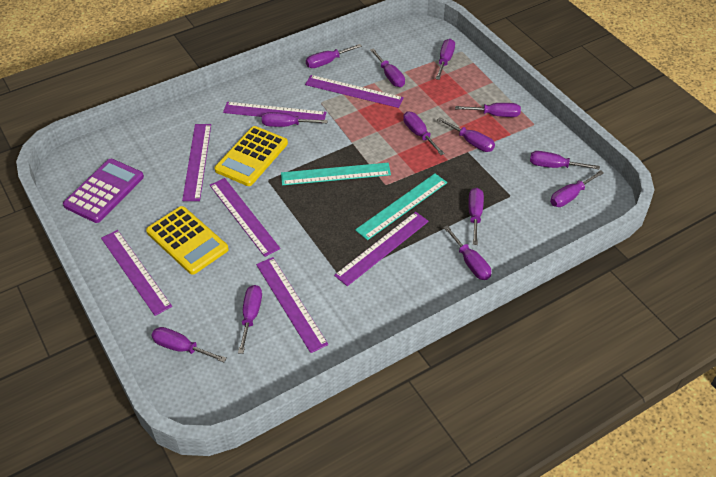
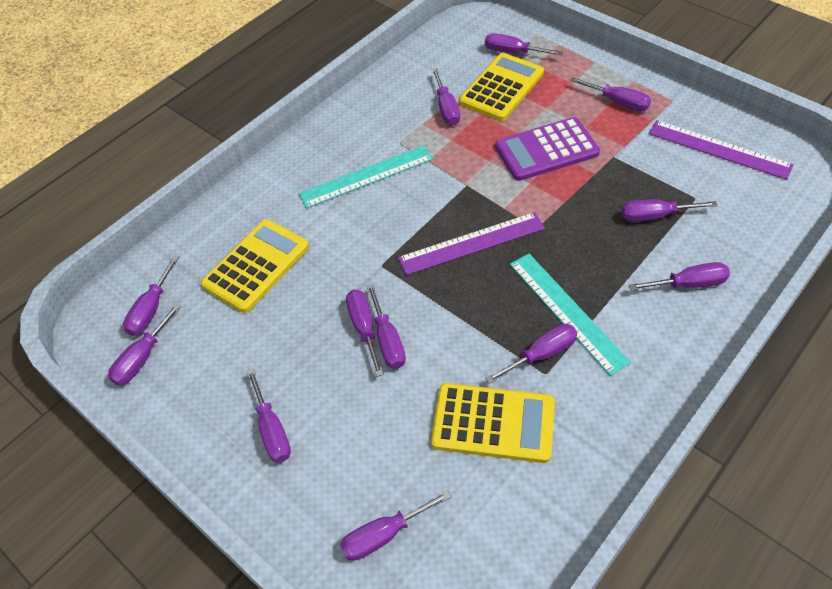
purple ruler: [101,230,172,316] [182,124,211,201] [210,178,281,257] [223,102,326,120] [256,257,328,353] [305,75,404,108] [334,212,429,286] = 7 -> [398,212,545,275] [649,120,794,180] = 2
purple screwdriver: [151,327,227,362] [238,285,262,354] [262,112,328,127] [306,44,362,68] [370,48,405,87] [403,112,445,155] [436,39,455,80] [437,117,495,152] [443,225,491,280] [455,103,521,117] [468,188,484,245] [530,151,600,169] [550,170,604,207] = 13 -> [108,303,182,386] [123,255,179,336] [247,368,291,463] [340,490,452,561] [346,290,384,377] [367,284,406,369] [432,68,460,125] [485,33,563,55] [485,324,577,384] [570,77,651,111] [621,199,718,222] [629,262,730,290] = 12
yellow calculator: [146,206,229,275] [215,126,288,186] = 2 -> [201,219,309,313] [431,383,555,463] [459,53,544,121] = 3

